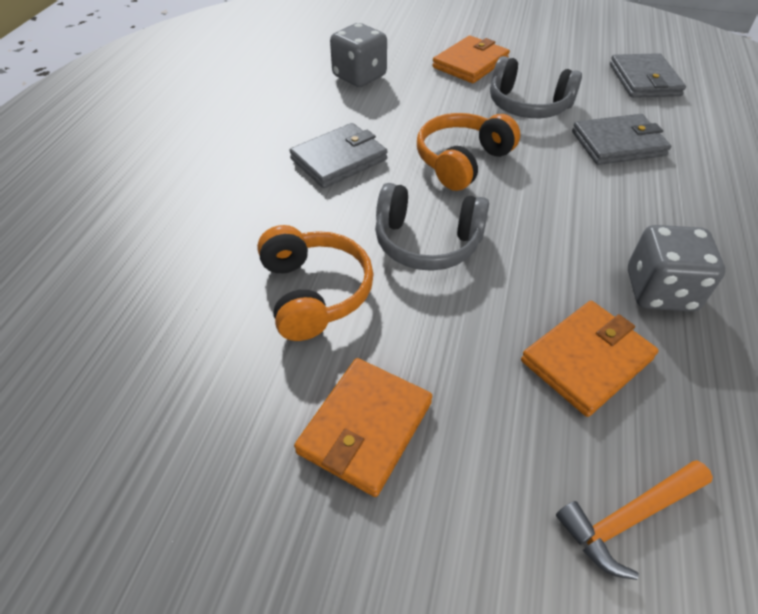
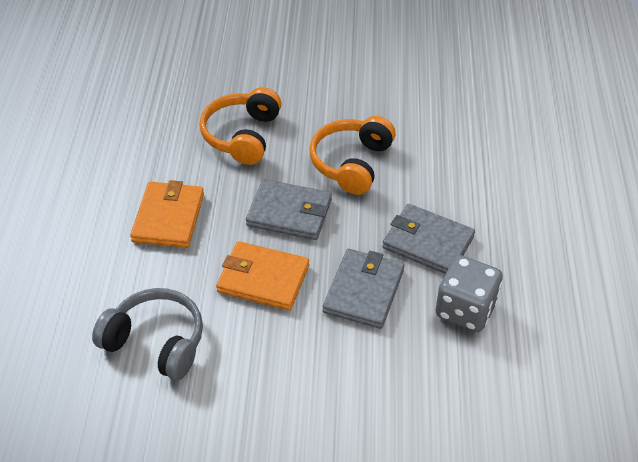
grey dice: [330,23,387,87] [628,225,725,312] = 2 -> [436,255,503,332] = 1
grey headphones: [375,183,489,271] [490,56,582,118] = 2 -> [92,288,203,380] = 1
orange hammer: [556,460,713,580] = 1 -> none = 0
orange wallet: [294,358,432,497] [432,36,510,83] [521,301,659,417] = 3 -> [130,180,204,248] [216,241,309,310] = 2

